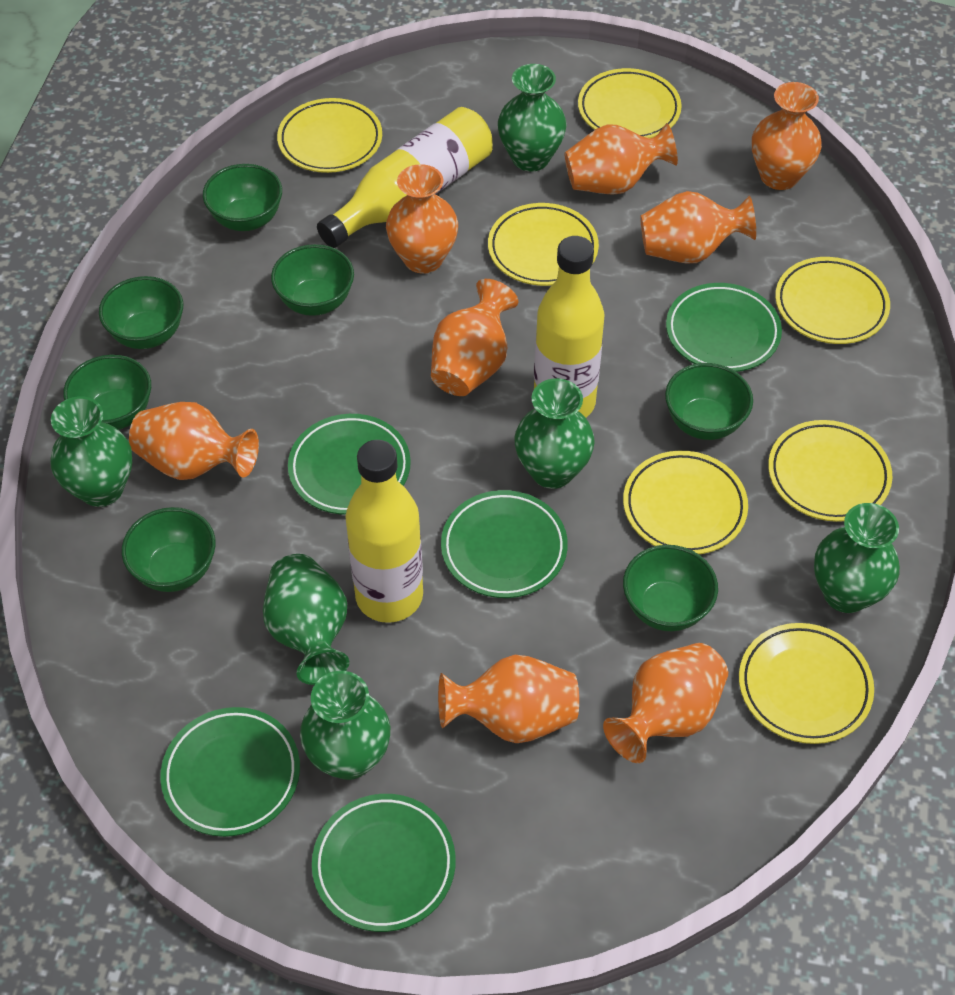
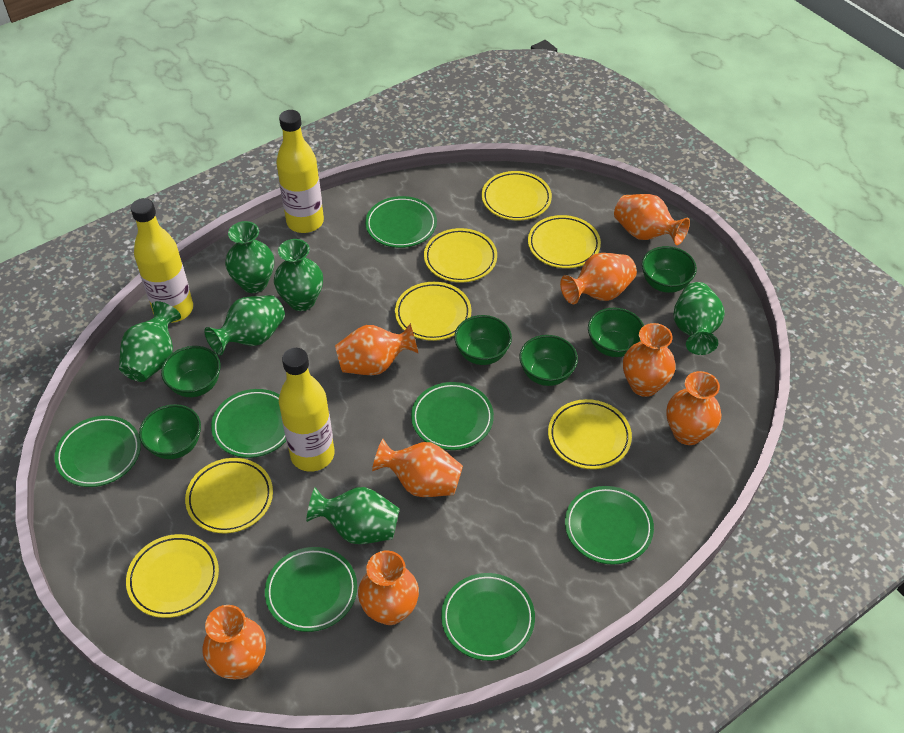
green bowl: [63,355,151,430] [99,276,183,349] [122,507,216,592] [203,164,282,231] [271,244,354,316] [623,545,718,631] [665,363,753,440] = 7 -> [139,404,201,459] [161,346,221,397] [454,315,512,365] [519,335,578,386] [588,308,644,357] [642,246,697,293] = 6
green plate: [160,707,300,837] [288,414,411,515] [312,794,456,932] [441,490,568,598] [666,283,782,372] = 5 -> [54,416,141,487] [211,389,286,458] [265,547,357,632] [365,196,437,248] [411,382,494,450] [441,573,535,661] [565,486,654,565] = 7

